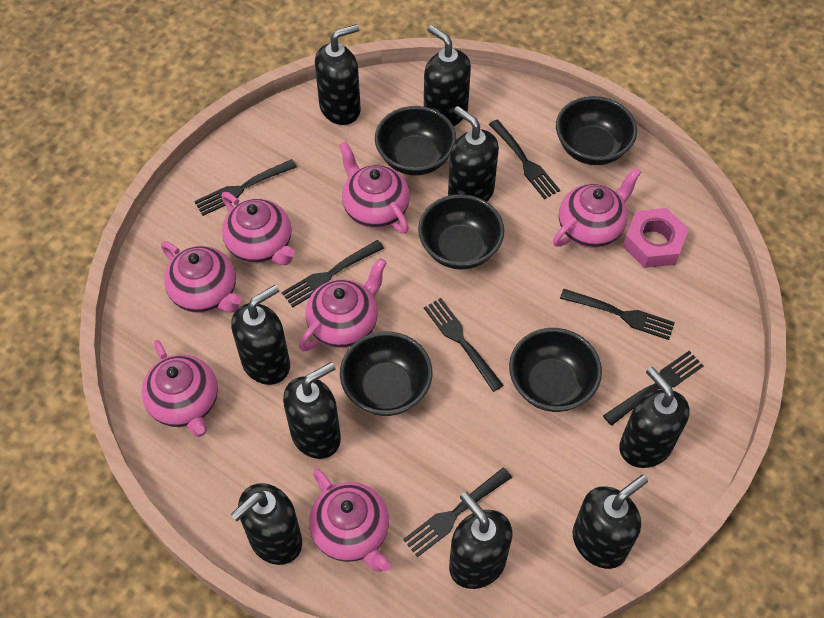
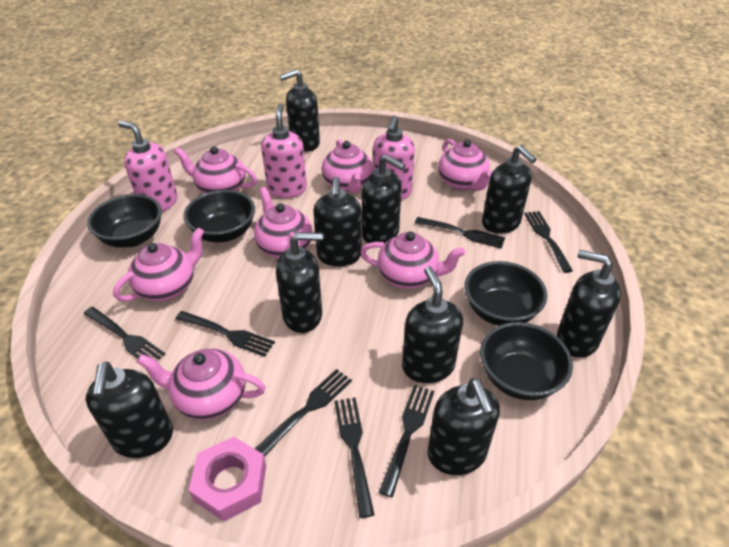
black bowl: [340,331,432,416] [375,106,456,176] [418,194,504,270] [509,328,602,412] [556,96,637,165] = 5 -> [87,194,162,248] [183,190,255,242] [465,261,547,326] [480,322,573,400] = 4
pink soap dispenser: none = 0 -> [118,121,177,212] [261,104,307,198] [373,115,415,200] = 3

